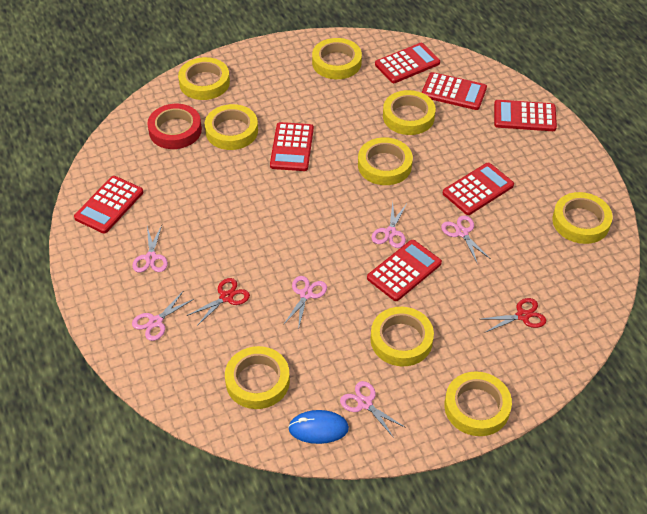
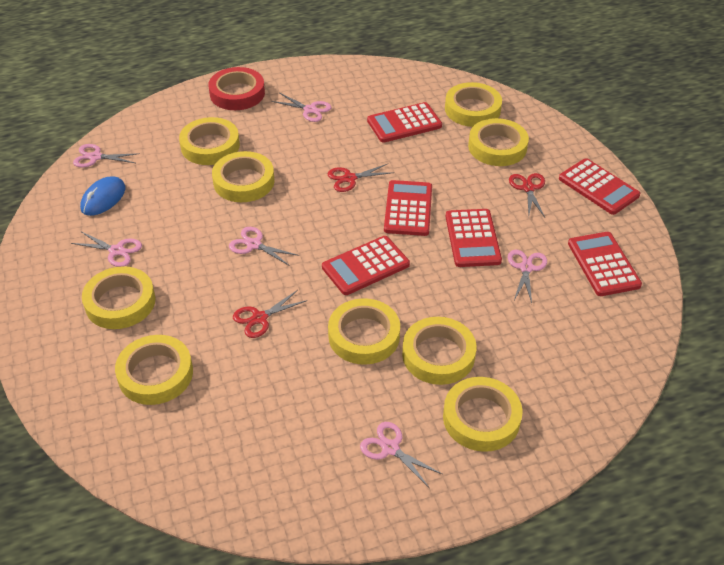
red calculator: [74,176,143,234] [270,122,314,171] [367,240,442,301] [375,43,440,83] [422,72,487,110] [443,163,514,215] [494,100,557,131] = 7 -> [322,236,410,295] [367,102,442,143] [384,180,432,236] [446,209,502,267] [559,158,640,215] [568,232,642,296] = 6
red scissors: [187,278,250,326] [481,298,546,332] = 2 -> [233,290,308,338] [327,163,394,192] [509,173,545,217] = 3

